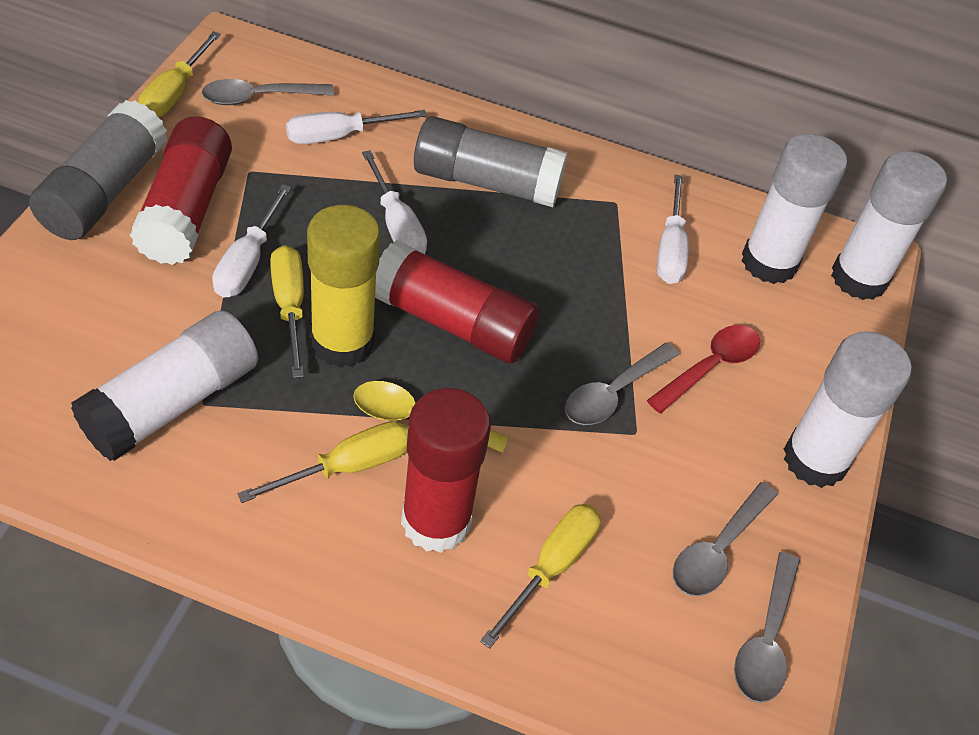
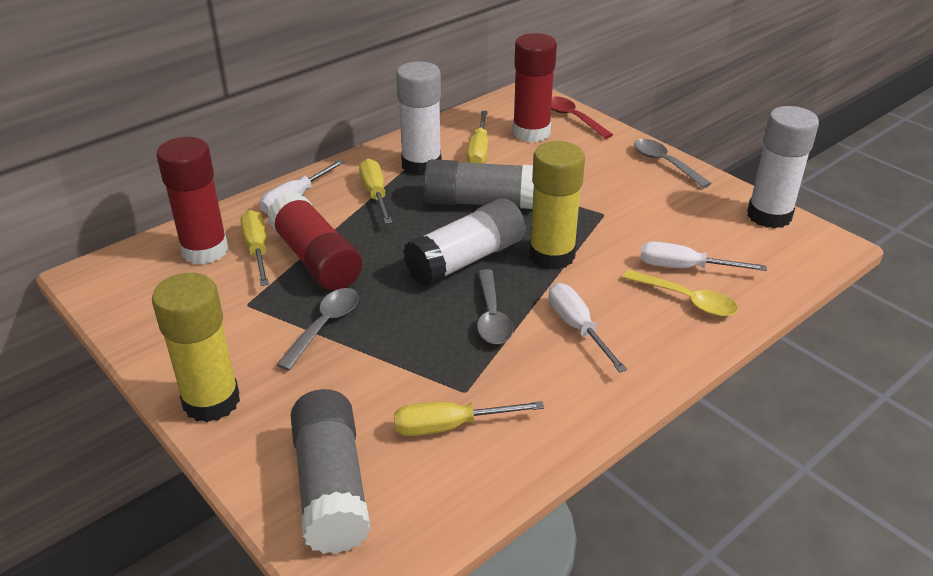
grey spoon: [202,79,334,105] [565,343,679,425] [673,482,778,596] [734,552,800,703] = 4 -> [276,288,359,371] [477,269,513,344] [634,139,712,188] = 3
white glue stick: [71,310,258,461] [742,134,847,284] [784,331,912,488] [831,151,947,300] = 4 -> [396,62,441,176] [403,198,525,287] [747,106,819,229] = 3
white screwdriver: [212,184,291,298] [286,110,427,144] [362,150,427,254] [657,174,689,284] = 4 -> [259,160,345,213] [548,283,627,373] [640,241,767,271] = 3
yellow glue stick: [307,205,380,368] = 1 -> [152,273,240,422] [529,141,585,270] = 2

